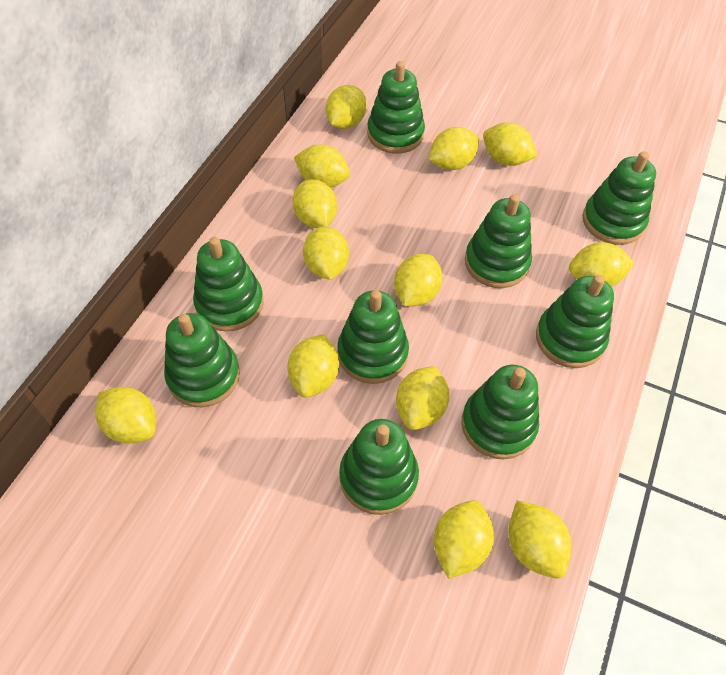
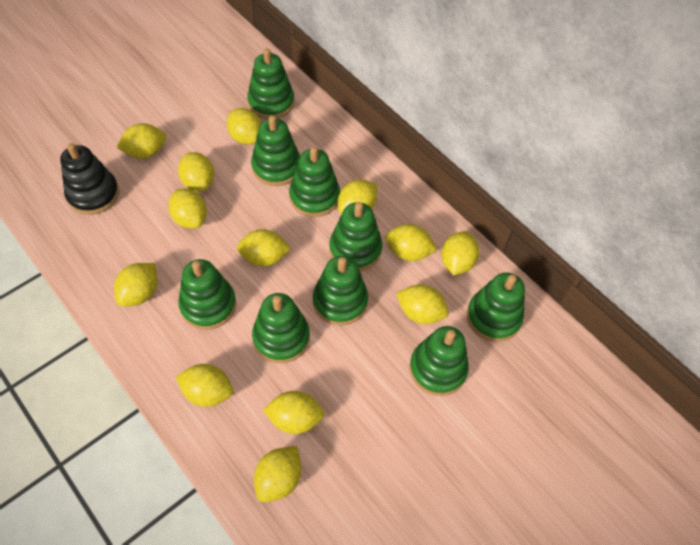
black stacking toy: none = 0 -> [60,143,119,215] = 1

